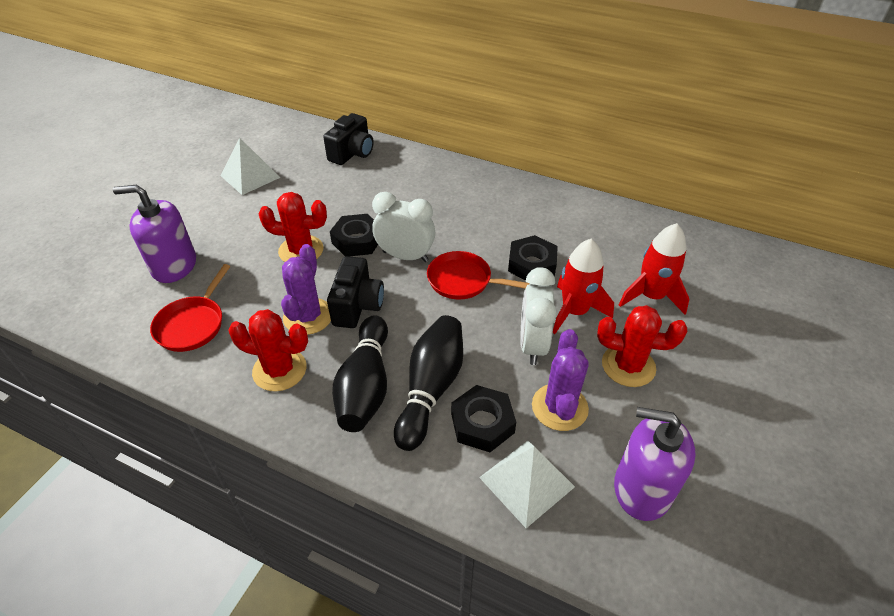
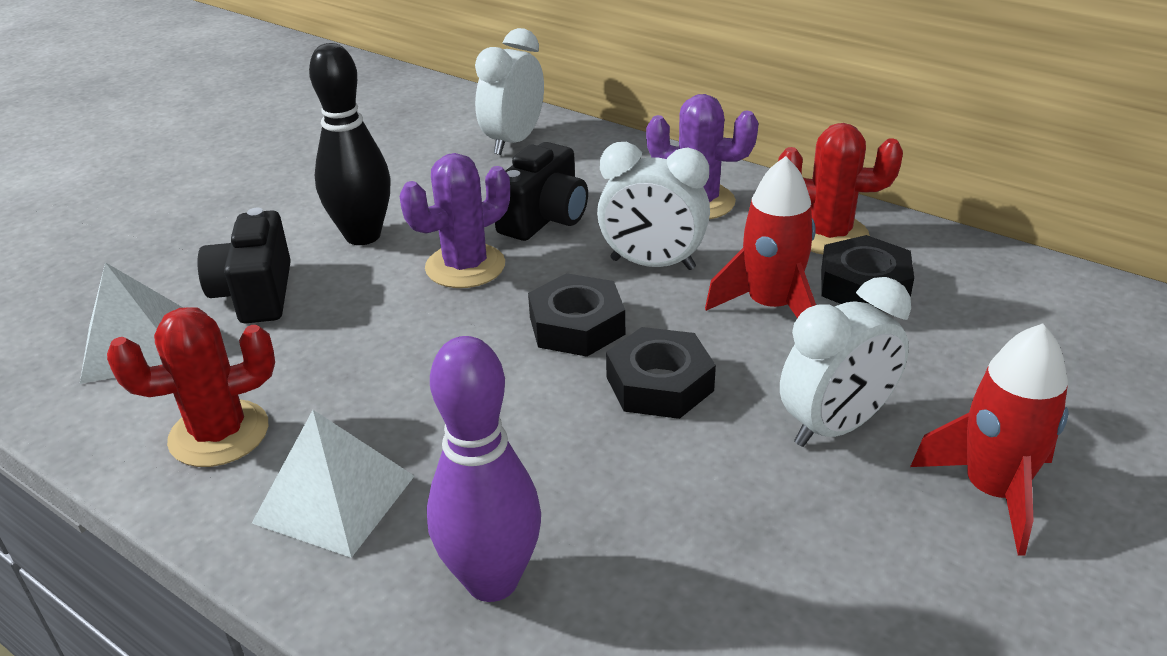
black bowling pin: [332,315,388,432] [394,315,463,451] = 2 -> [309,43,390,245] = 1
purple bowling pin: none = 0 -> [427,336,541,602] = 1
purple soap dispenser: [113,185,196,283] [614,407,696,521] = 2 -> none = 0
red cactus: [229,309,308,392] [259,192,327,262] [597,305,687,387] = 3 -> [107,307,275,467] [778,123,903,254] = 2
red pan: [150,264,230,352] [427,251,530,300] = 2 -> none = 0
white clock: [372,192,435,262] [520,267,557,365] = 2 -> [475,28,544,155] [597,142,710,270] [780,277,911,447] = 3

